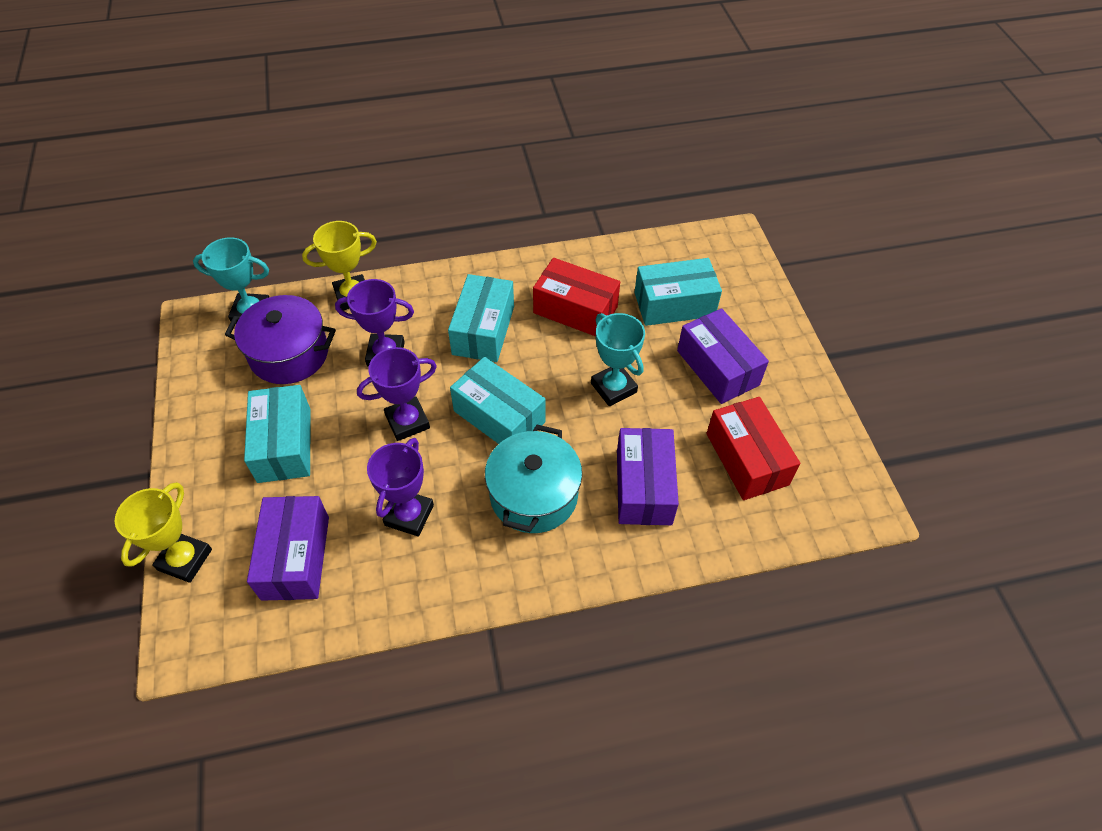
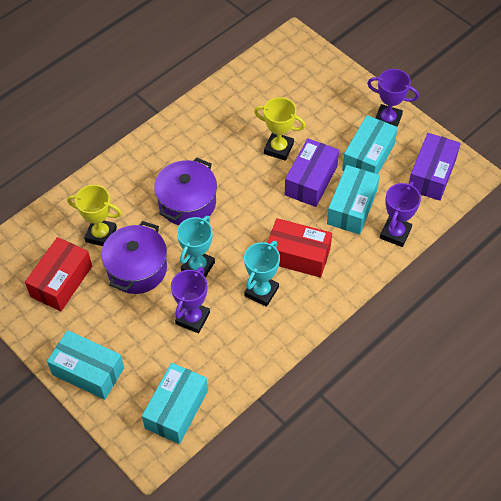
purple box: [247,496,329,601] [617,428,679,525] [677,308,769,404] = 3 -> [285,138,339,207] [409,133,461,201] = 2
purple pot: [225,295,336,384] = 1 -> [101,221,167,294] [154,157,217,225] = 2
turquoise pot: [485,425,582,533] = 1 -> none = 0

